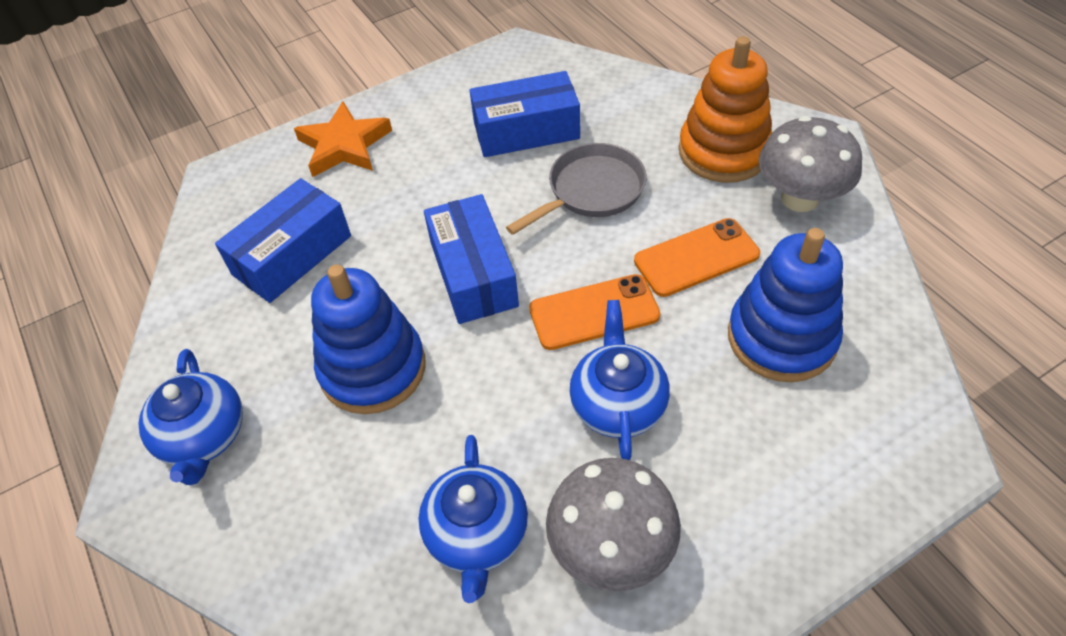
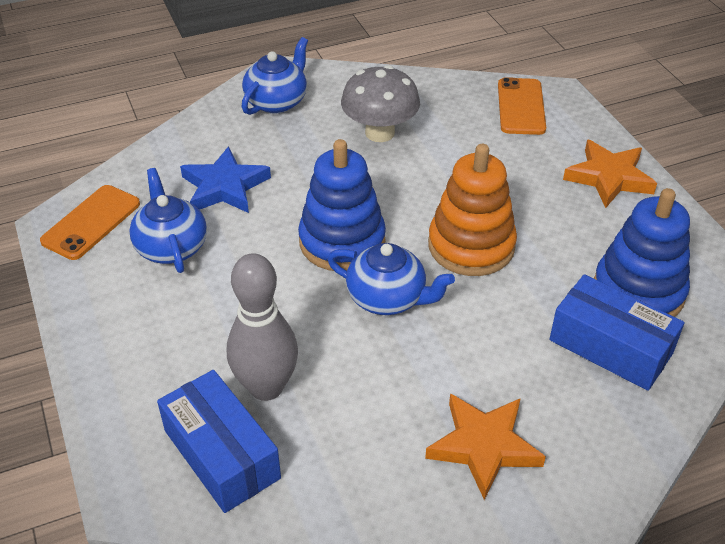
blue box: [215,178,351,303] [424,194,519,324] [469,71,580,157] = 3 -> [157,370,281,513] [550,274,684,391] = 2
blue star: none = 0 -> [180,146,271,213] = 1
grey bowling pin: none = 0 -> [227,253,298,401] = 1
grey mushroom: [546,458,681,592] [759,116,862,212] = 2 -> [341,65,420,142] = 1
grey pan: [506,143,646,235] = 1 -> none = 0
orange star: [294,101,392,177] = 1 -> [425,394,546,500] [563,140,657,208] = 2

